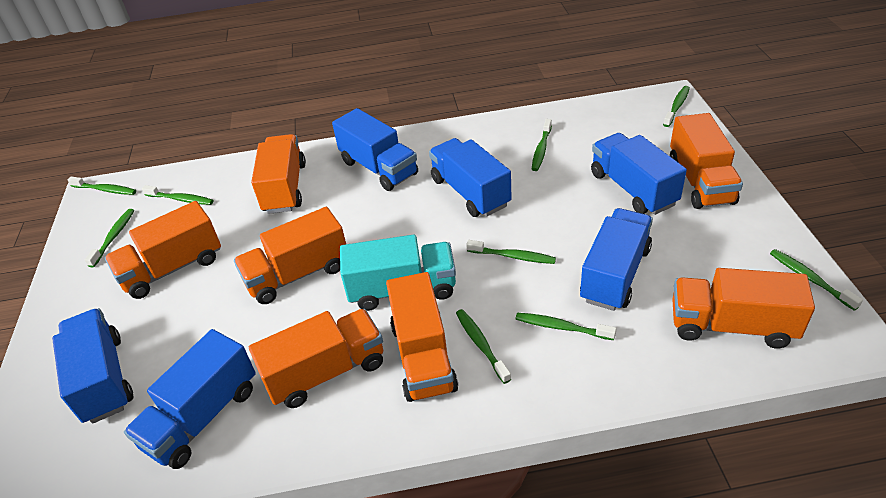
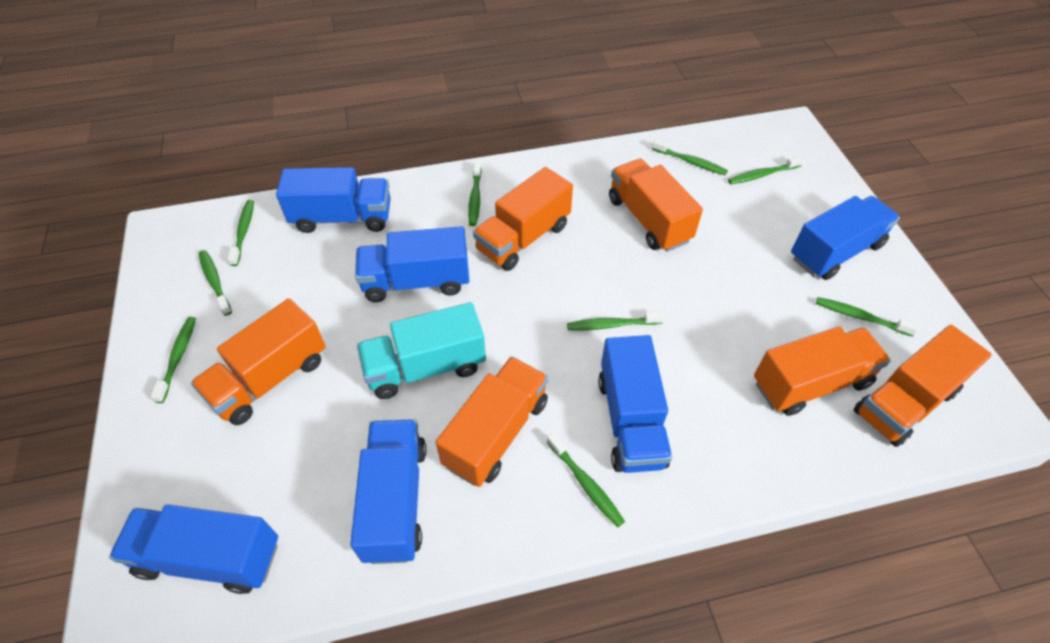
orange truck: [105,201,221,299] [234,207,346,304] [249,309,383,408] [251,134,306,214] [386,272,458,402] [670,113,743,209] [672,268,815,349] = 7 -> [191,298,326,425] [435,356,548,487] [473,167,573,271] [609,159,703,252] [754,327,891,416] [853,325,992,447] = 6

